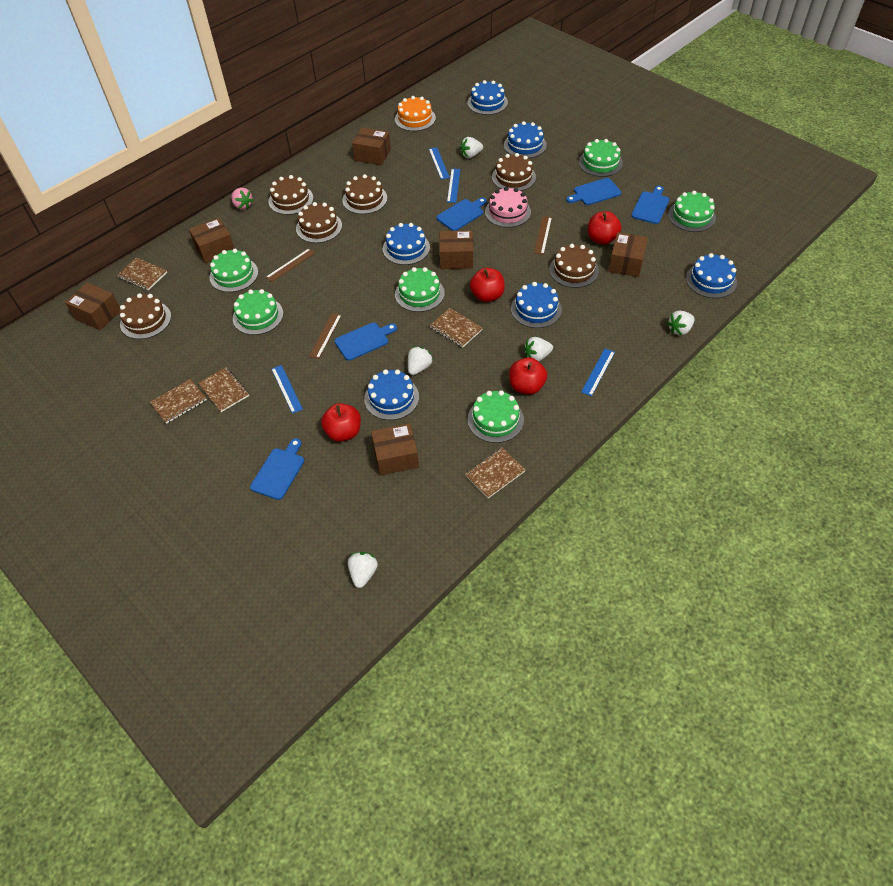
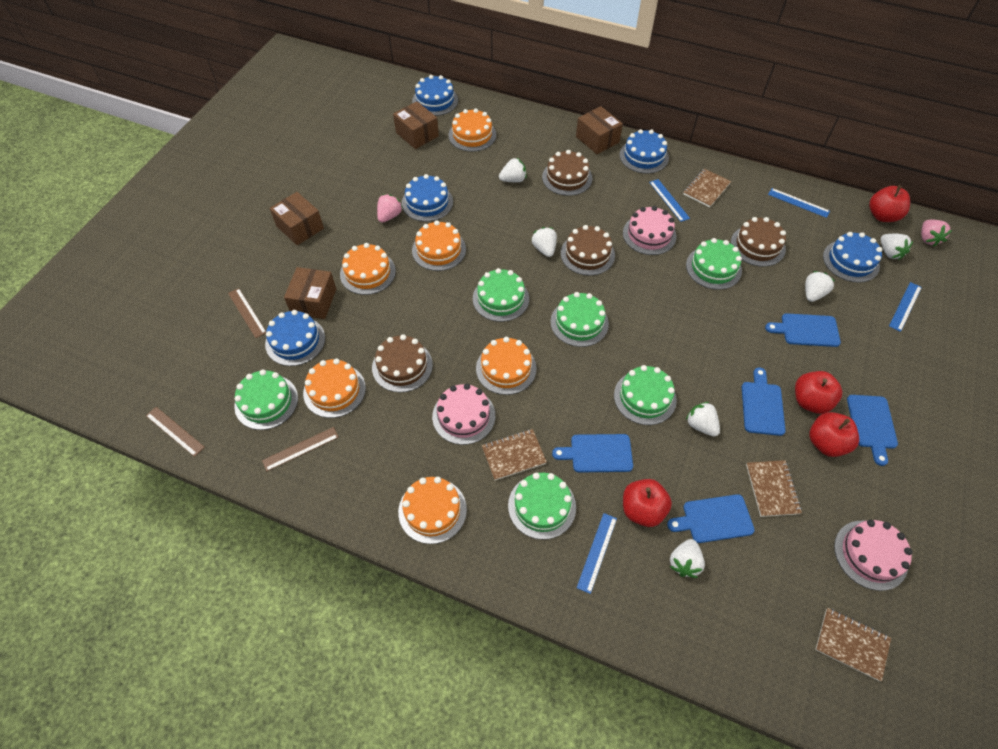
blue cake: [364,369,419,420] [383,223,430,265] [467,80,508,115] [504,121,547,158] [511,282,562,328] [686,253,737,298] = 6 -> [265,310,325,366] [402,174,453,222] [412,75,458,116] [620,129,669,174] [823,232,882,283] = 5
brown box: [65,283,120,330] [189,218,235,263] [352,127,391,165] [371,423,419,475] [439,230,473,269] [609,232,648,277] = 6 -> [270,192,324,245] [284,267,336,319] [393,101,439,149] [576,106,623,154] = 4
brown cake: [120,293,171,339] [268,175,313,215] [296,202,342,243] [342,174,387,214] [492,153,536,191] [549,244,599,288] = 6 -> [372,334,433,392] [542,150,592,196] [561,225,615,276] [731,217,786,267] = 4
brown notebook: [117,258,167,290] [150,379,207,424] [198,367,249,412] [430,308,482,347] [465,448,526,498] = 5 -> [482,429,547,480] [683,169,731,207] [746,460,802,517] [815,608,891,682] = 4
orange cake: [395,96,436,131] = 1 -> [303,358,366,418] [340,243,396,295] [398,477,467,544] [412,221,466,271] [449,108,496,152] [476,337,537,395] = 6
pink cake: [485,187,531,228] = 1 -> [432,384,495,445] [623,206,676,255] [834,520,912,591] = 3
pink strawberry: [231,188,254,210] = 1 -> [377,194,403,223] [921,220,952,247] = 2
white strawberry: [348,552,378,588] [408,346,433,375] [460,137,483,158] [524,337,553,361] [667,311,695,335] = 5 -> [499,158,526,182] [532,227,557,257] [669,539,705,578] [686,402,720,437] [805,271,835,302] [881,234,913,260] = 6

